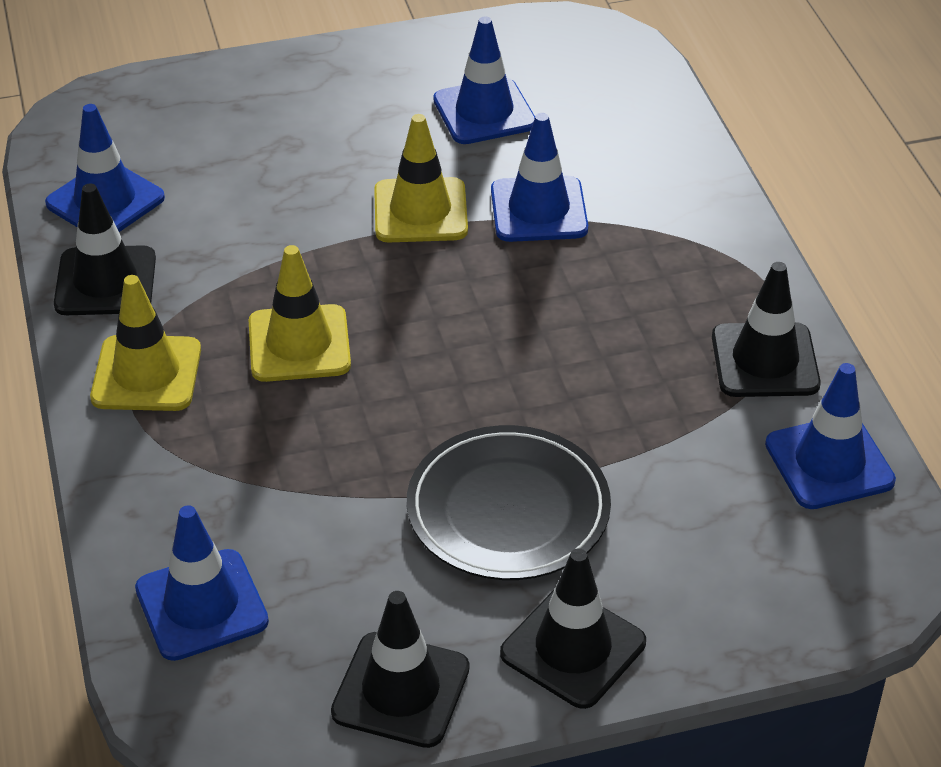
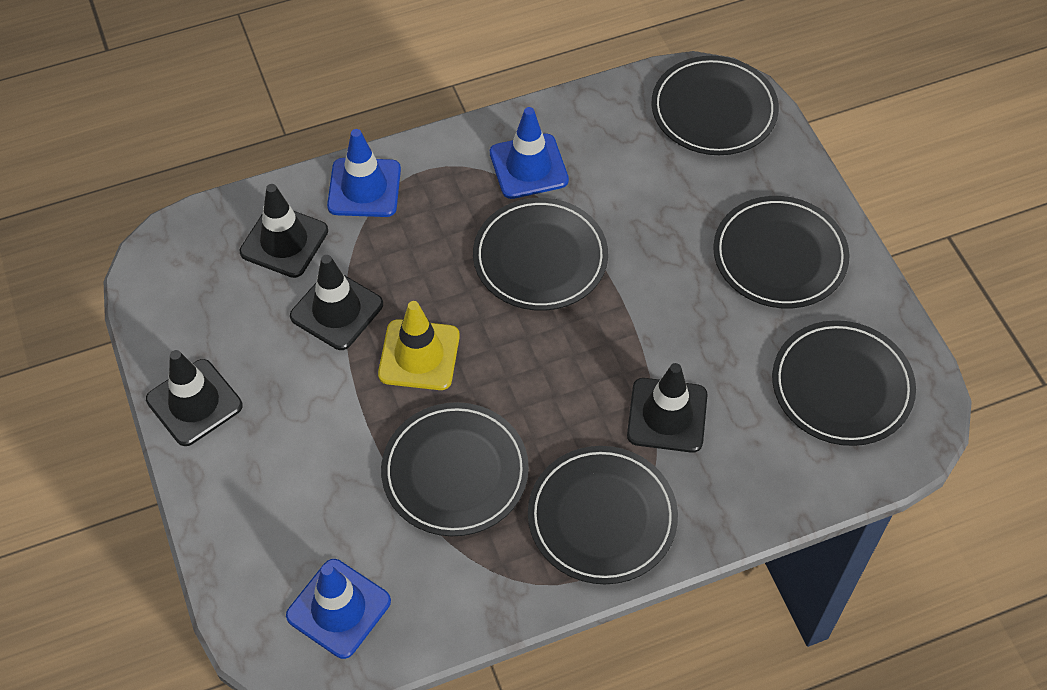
black plate: [407,425,611,580] = 1 -> [381,402,529,536] [473,198,608,311] [528,446,678,584] [652,56,779,155] [713,196,849,308] [772,320,916,446] = 6
blue traffic cone: [45,104,165,232] [135,505,269,661] [433,17,535,144] [491,113,588,242] [765,363,896,509] = 5 -> [286,559,391,659] [327,129,401,217] [490,107,569,199] = 3
yellow traffic cone: [90,275,201,411] [249,245,351,382] [374,114,468,242] = 3 -> [378,301,460,390] = 1

